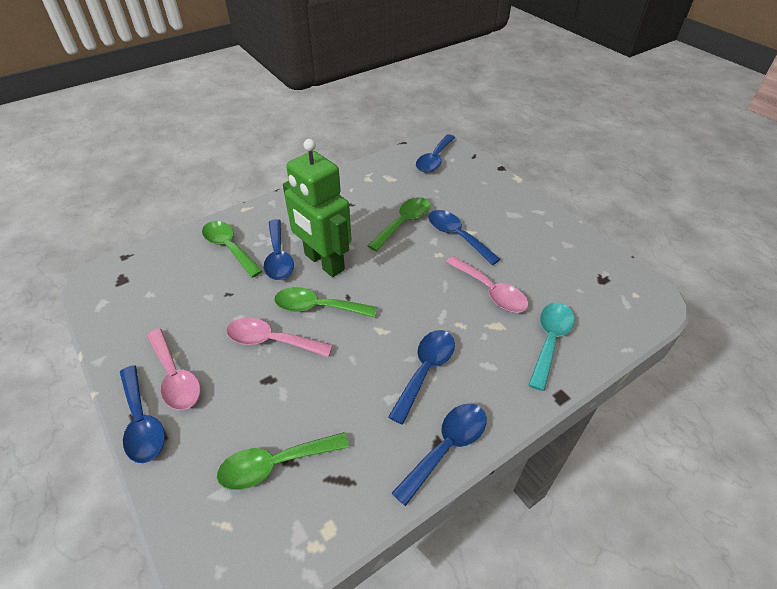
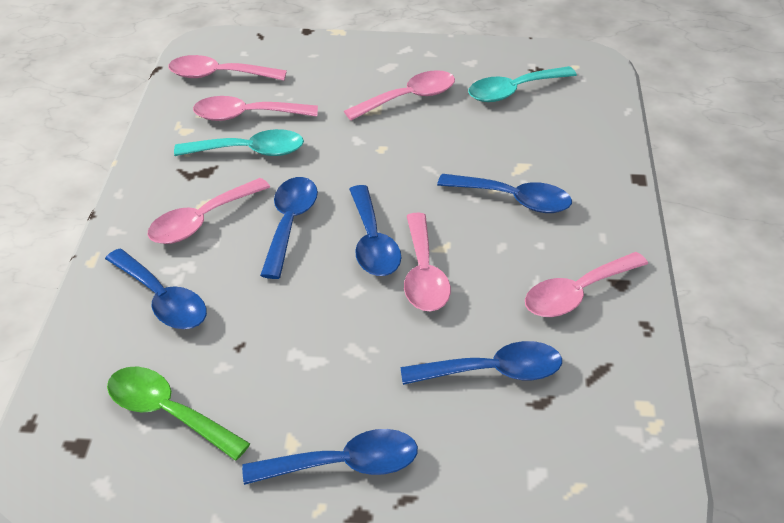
green robot: [283,139,352,277] = 1 -> none = 0
green spoon: [202,221,263,278] [217,432,349,490] [274,287,377,318] [368,197,430,251] = 4 -> [107,367,250,461] = 1
pink spoon: [147,329,201,410] [226,317,333,357] [446,256,528,313] = 3 -> [148,178,270,244] [168,55,287,81] [193,96,318,121] [344,70,455,121] [404,213,451,311] [525,252,648,317] = 6
turquoise spoon: [529,302,574,391] = 1 -> [174,129,304,156] [468,66,577,102] = 2

